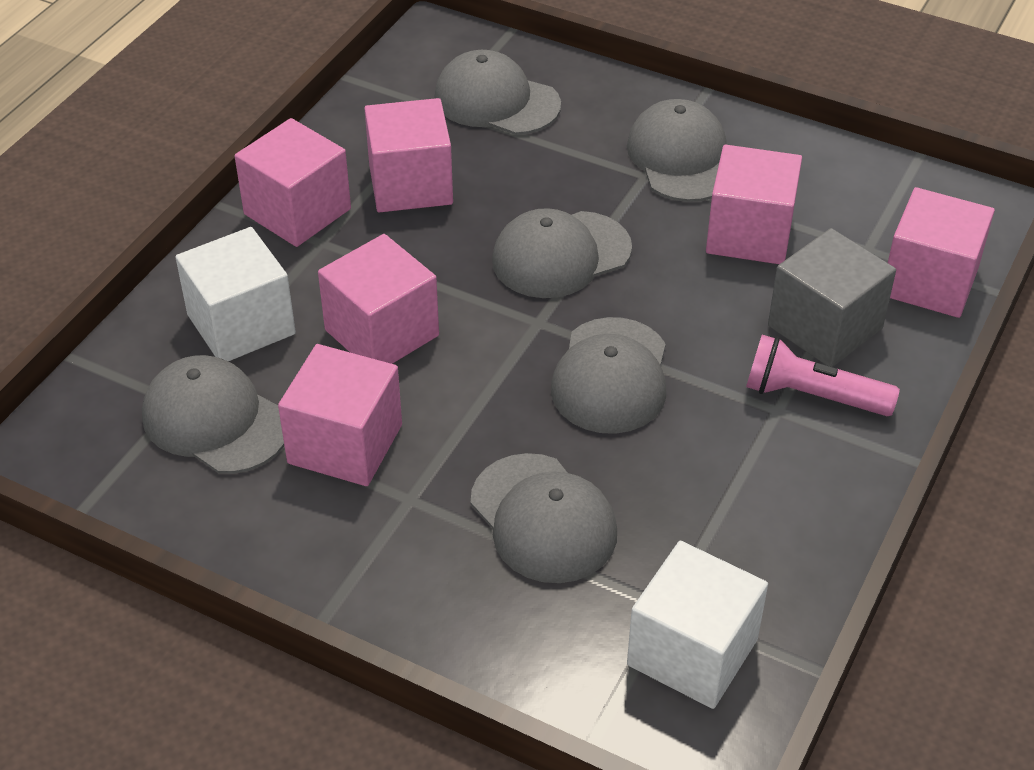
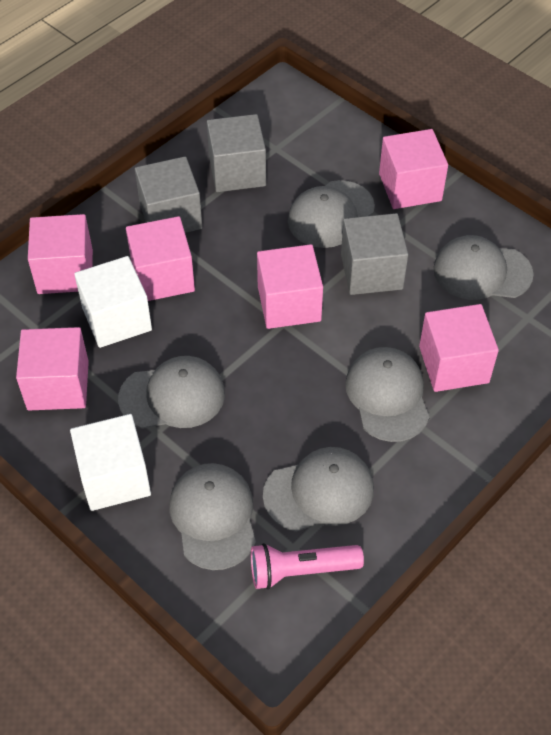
grey cube: [768,228,896,367] = 1 -> [135,156,202,233] [207,114,266,192] [341,213,408,295] = 3

